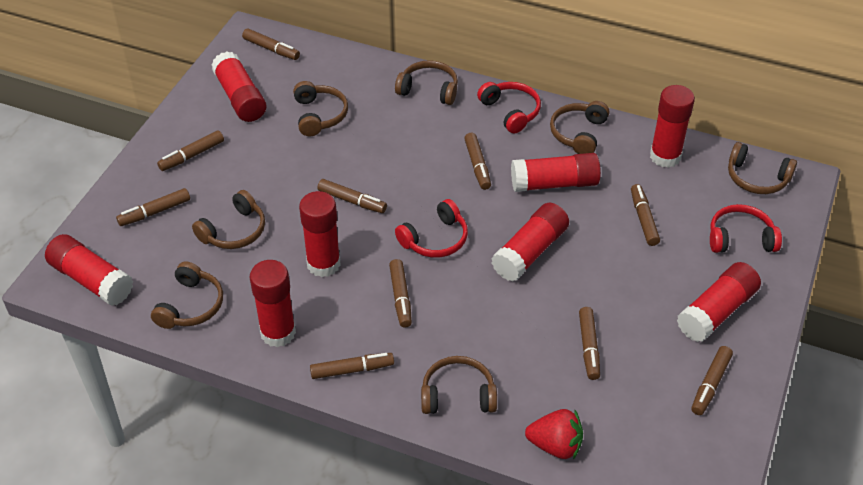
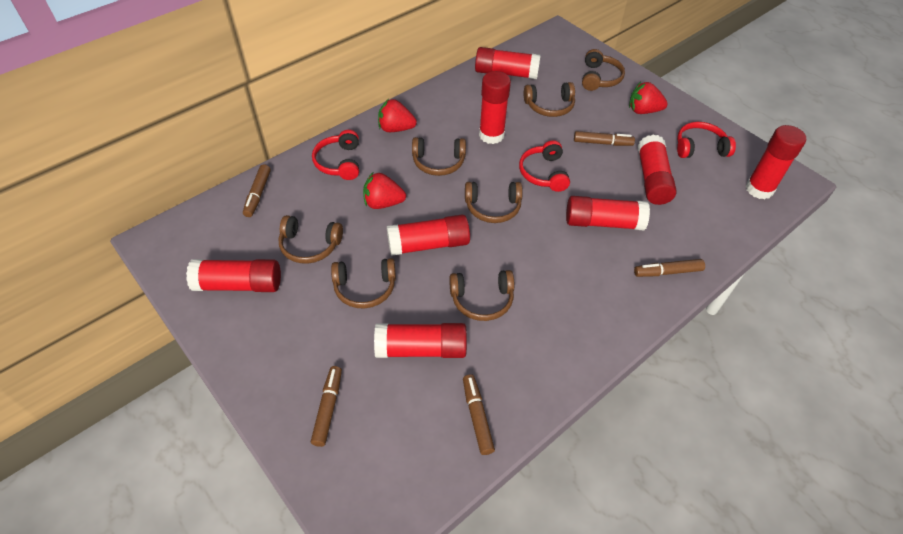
brown marker: [116,188,190,226] [157,130,224,171] [242,28,300,60] [310,353,394,379] [318,179,387,213] [389,259,412,327] [464,133,491,190] [579,307,600,380] [631,184,660,246] [691,346,733,415] = 10 -> [243,164,271,217] [311,366,342,447] [463,374,495,455] [574,131,635,146] [634,259,705,277] = 5
red strawberry: [525,409,583,460] = 1 -> [363,172,406,209] [378,99,417,132] [629,82,668,114] = 3

